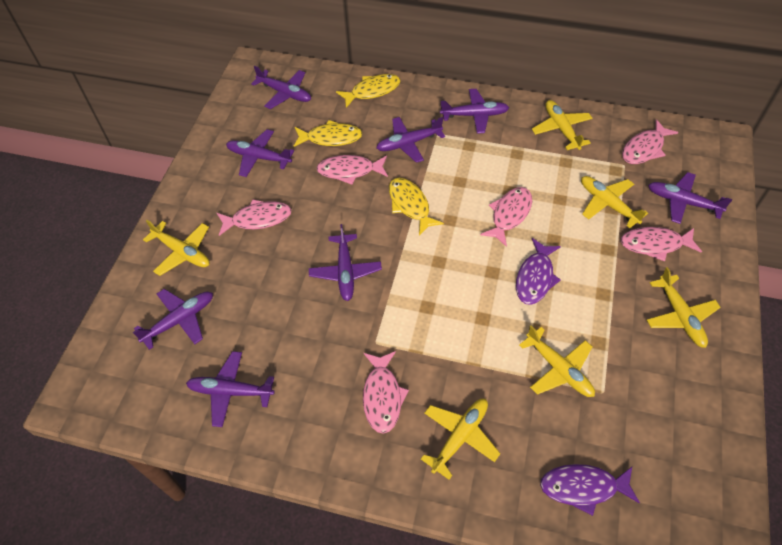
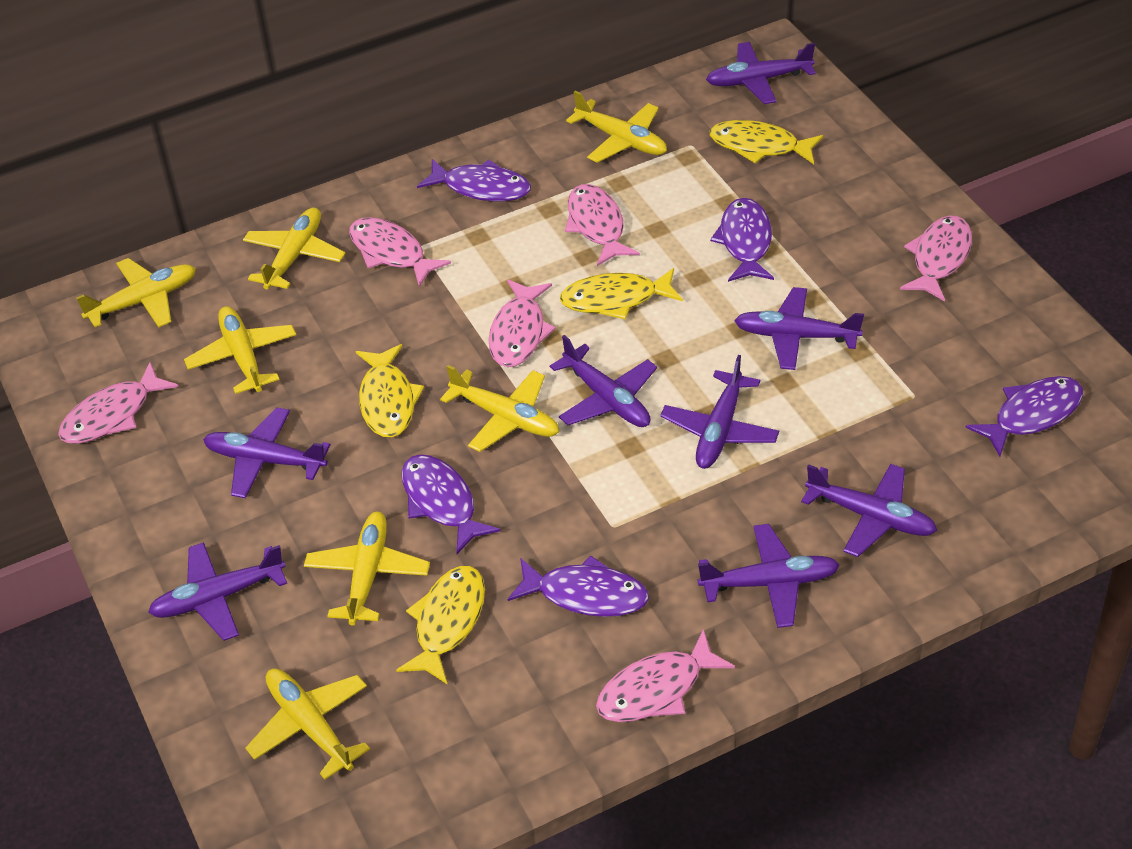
purple fish: [516,238,561,305] [540,464,640,516] = 2 -> [402,454,501,554] [417,159,531,201] [508,555,649,617] [710,198,774,282] [965,376,1083,457] = 5
yellow fish: [294,120,363,147] [336,74,400,108] [389,178,444,235] = 3 -> [356,344,424,438] [396,566,485,685] [560,268,683,319] [710,120,823,164] = 4
yellow plane: [143,220,210,276] [421,399,501,480] [519,325,595,397] [532,100,593,150] [581,176,648,228] [647,267,721,348] = 6 -> [76,258,196,327] [184,306,296,394] [243,207,346,289] [245,668,370,780] [304,511,430,626] [440,365,559,452] [566,91,667,163] = 7

